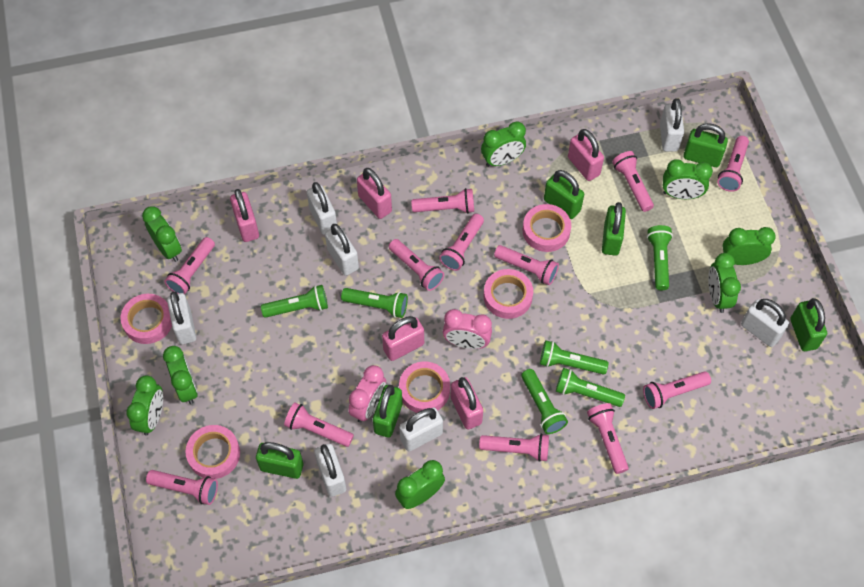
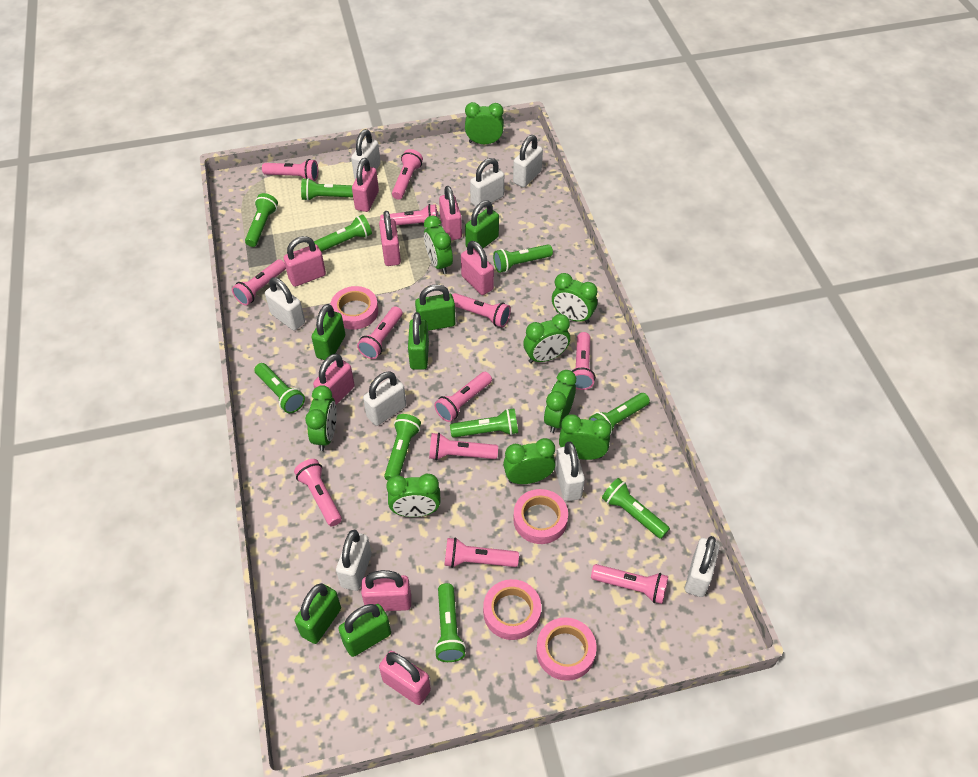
green clock: [126,376,163,436] [142,206,182,262] [163,346,198,404] [395,460,445,509] [481,121,526,167] [663,159,713,199] [708,253,741,313] [723,227,776,265] = 8 -> [305,385,337,451] [386,474,441,517] [424,216,453,274] [465,102,504,144] [503,438,556,484] [523,314,570,363] [544,370,576,433] [552,273,597,323] [559,415,611,460] = 9
green flashlight: [261,285,328,318] [341,288,408,318] [521,369,568,434] [540,340,609,375] [556,368,625,407] [647,225,673,290] = 6 -> [245,193,278,247] [254,363,305,413] [301,178,353,201] [314,214,372,252] [384,414,421,481] [434,583,466,662] [450,408,518,438] [493,244,553,273] [589,393,650,435] [602,478,670,539] = 10
pink clock: [348,365,386,423] [443,309,492,349] = 2 -> none = 0
pink padlock: [230,189,259,242] [357,168,392,219] [382,316,424,361] [451,377,483,430] [568,129,604,181] = 5 -> [284,236,326,287] [313,354,355,405] [352,158,379,212] [361,570,411,611] [379,211,401,266] [379,651,431,705] [439,186,462,240] [461,241,494,295] = 8
pink tape: [121,294,172,344] [186,425,240,479] [399,361,450,413] [484,269,533,319] [523,204,571,252] = 5 -> [331,286,378,330] [483,579,541,640] [513,489,568,544] [536,617,597,681] = 4
white padlock: [167,291,196,344] [307,182,337,235] [314,444,346,497] [325,224,359,276] [399,407,443,451] [660,98,684,152] [741,299,789,347] = 7 -> [265,277,305,330] [336,530,372,591] [351,129,381,180] [363,371,406,426] [470,158,504,207] [513,135,543,187] [555,442,585,501] [685,536,720,597] = 8

